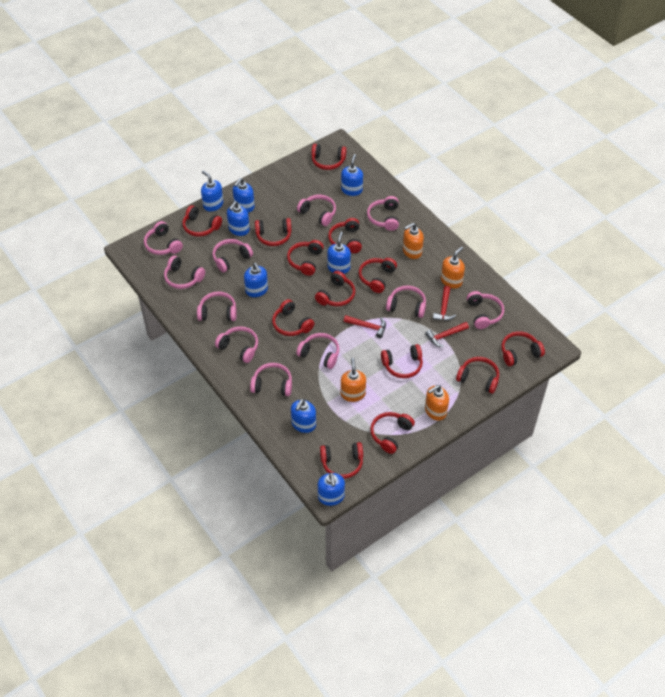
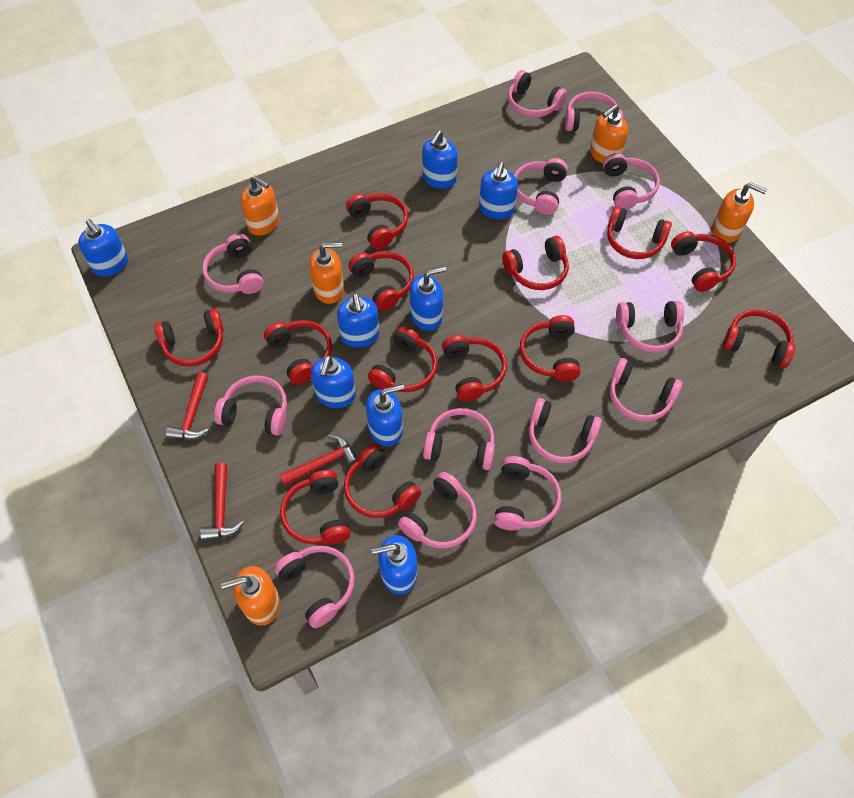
orange soap dispenser: [341,358,366,402] [403,223,424,259] [425,385,449,421] [441,247,465,289] = 4 -> [221,566,280,626] [241,176,279,236] [309,242,344,304] [590,105,628,164] [712,183,767,243] = 5
pink headphones: [144,221,183,255] [164,255,205,289] [197,291,237,321] [212,239,253,273] [215,326,258,363] [250,363,292,396] [296,333,339,369] [297,195,336,226] [367,196,399,231] [386,285,426,318] [467,291,504,329] = 11 -> [202,234,264,294] [214,375,287,436] [274,546,355,628] [398,472,477,549] [423,408,495,470] [494,456,561,530] [508,70,567,118] [514,158,568,215] [529,398,602,463] [565,91,623,131] [603,153,660,210] [610,358,682,422] [616,301,684,353] = 13

